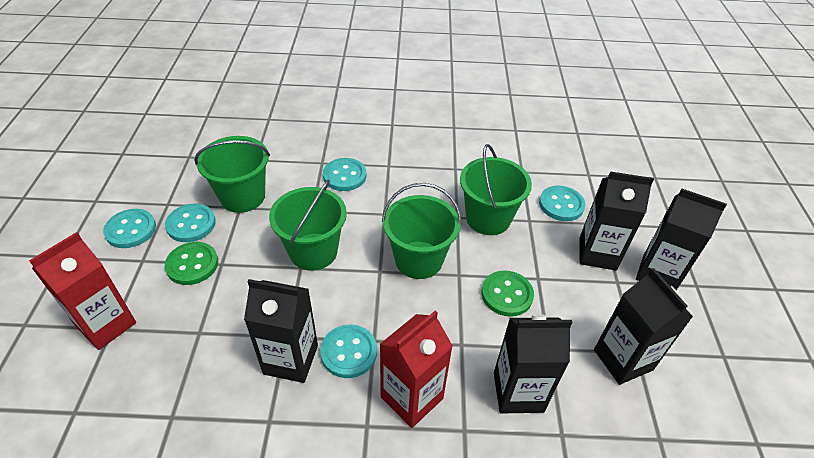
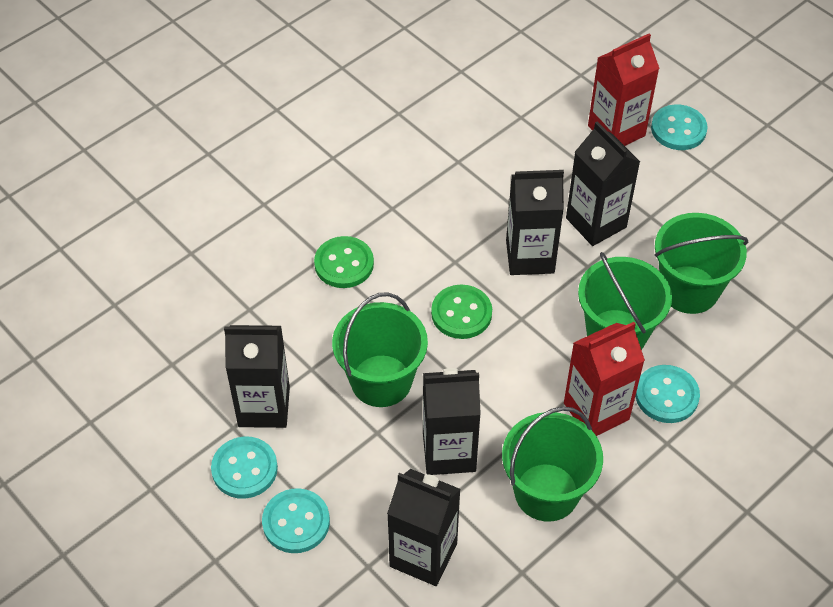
turquoise button: [103,209,156,248] [165,203,216,242] [320,325,377,378] [323,158,366,191] [539,186,585,221] = 5 -> [211,436,278,499] [262,488,330,553] [635,365,700,423] [651,105,708,150] = 4

